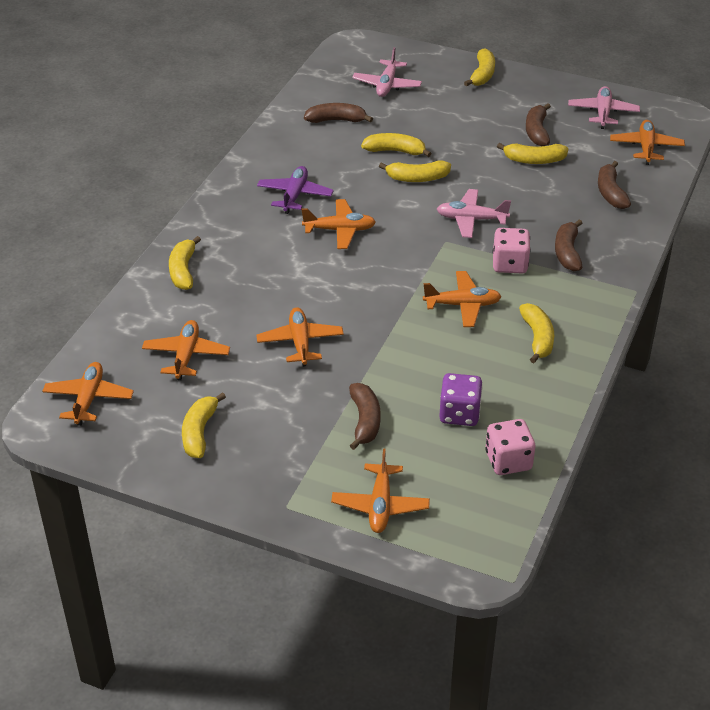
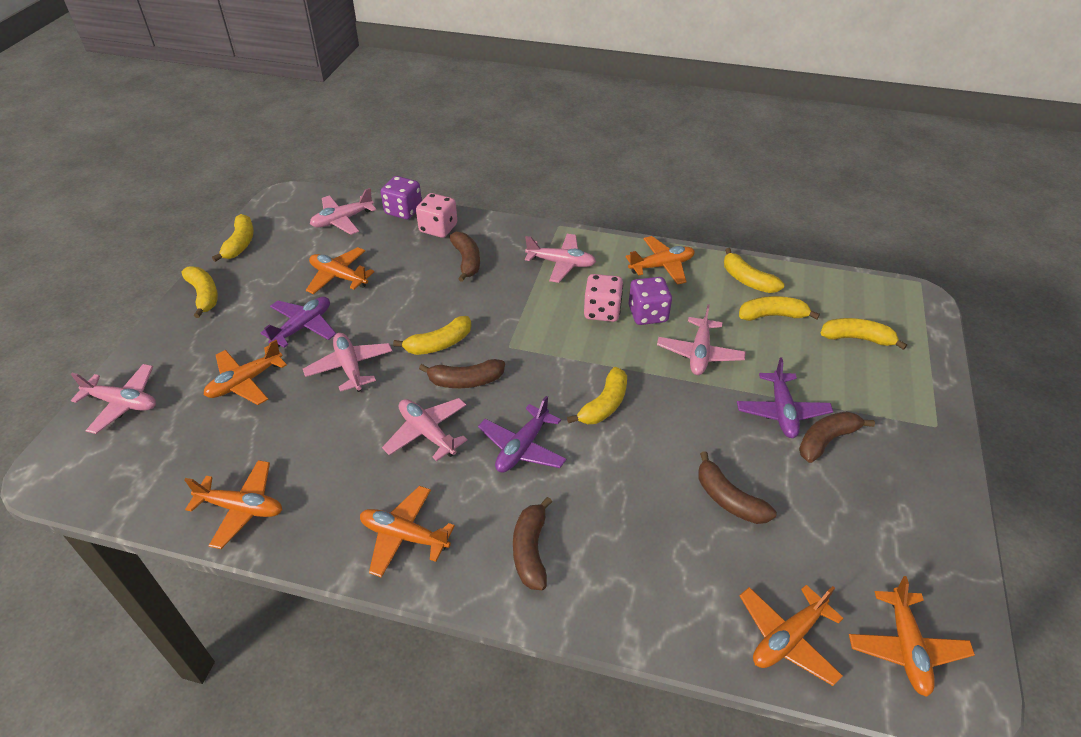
pink plane: [352,47,422,97] [437,189,511,238] [568,86,640,129] = 3 -> [71,364,156,434] [303,333,392,392] [310,188,376,235] [382,398,468,461] [525,234,596,283] [657,304,746,375] = 6
purple dice: [439,373,483,426] = 1 -> [381,176,422,219] [629,277,672,325] = 2
purple plane: [257,166,333,214] = 1 -> [261,297,336,348] [478,396,566,473] [737,358,833,438] = 3

